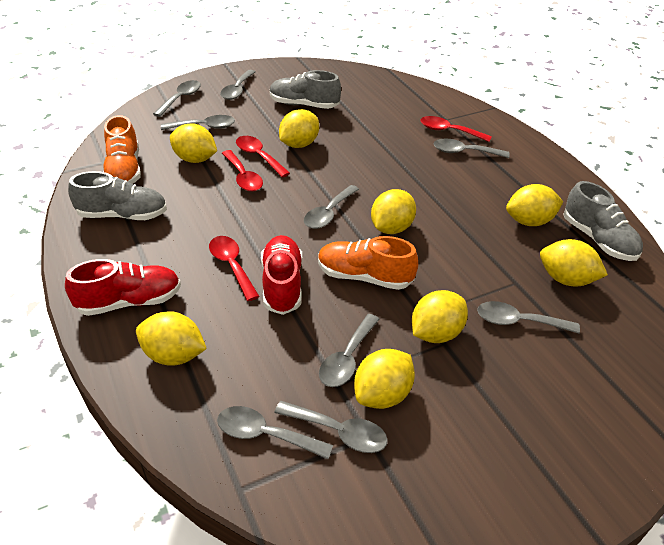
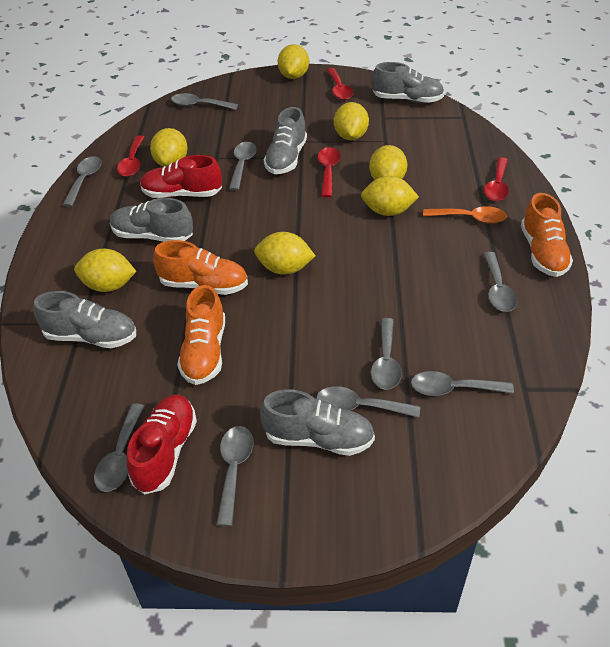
grey shoe: [68,171,167,220] [270,70,341,109] [563,181,643,261] = 3 -> [33,291,136,348] [110,198,193,242] [260,389,375,456] [264,107,307,174] [372,62,444,103] = 5
orange shoe: [103,115,141,184] [318,236,418,290] = 2 -> [153,240,248,295] [177,285,225,385] [521,193,573,277] = 3
orange spoon: none = 0 -> [423,206,507,224] = 1
yellow lemon: [136,311,207,366] [170,123,217,163] [279,109,319,148] [354,349,415,409] [371,189,416,234] [412,290,468,343] [506,184,563,226] [540,239,608,286] = 8 -> [74,249,136,292] [150,128,188,167] [254,232,315,275] [278,44,309,79] [334,102,369,140] [361,176,419,216] [369,145,407,180] = 7

